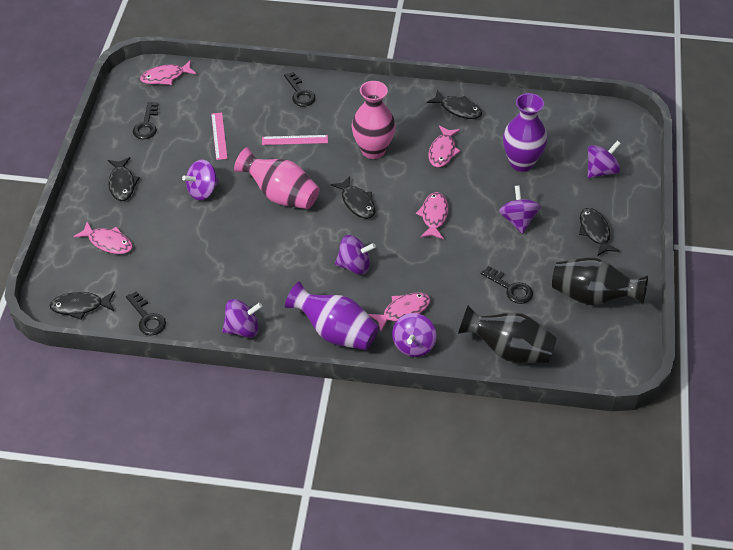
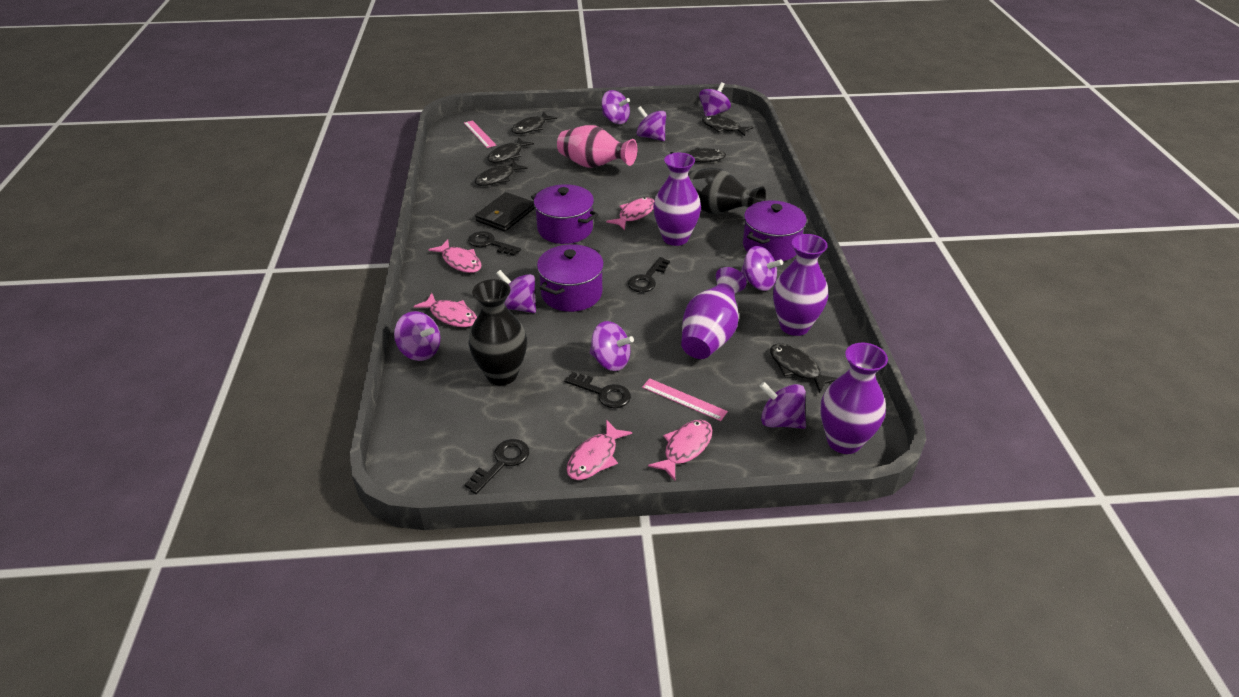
black fish: [49,291,115,320] [108,157,140,201] [331,176,375,219] [427,90,482,119] [579,208,619,256] = 5 -> [475,160,528,186] [488,137,534,163] [511,112,557,134] [670,148,726,163] [702,116,753,136] [770,344,837,393] = 6
black wallet: none = 0 -> [475,192,535,232] = 1
pink vase: [234,147,320,209] [352,81,396,159] = 2 -> [557,125,637,168] = 1
purple pot: none = 0 -> [531,184,598,244] [537,244,604,312] [743,201,807,261] = 3
purple spinning top: [182,159,219,200] [222,299,262,338] [335,235,376,275] [392,313,437,357] [499,185,541,234] [588,141,621,178] = 6 -> [394,311,440,361] [496,270,536,313] [590,321,634,371] [601,90,630,124] [637,106,666,141] [699,82,731,116] [741,246,783,291] [759,382,806,429] = 8
purple vase: [285,281,379,350] [503,93,547,172] = 2 -> [653,153,701,246] [681,267,747,359] [773,234,828,336] [820,343,888,454] = 4

